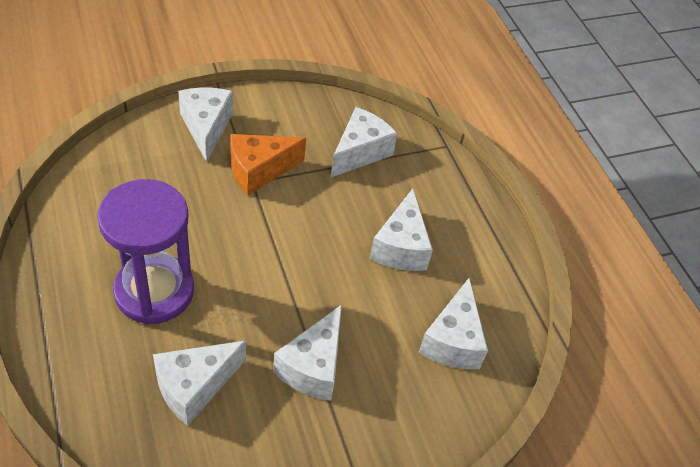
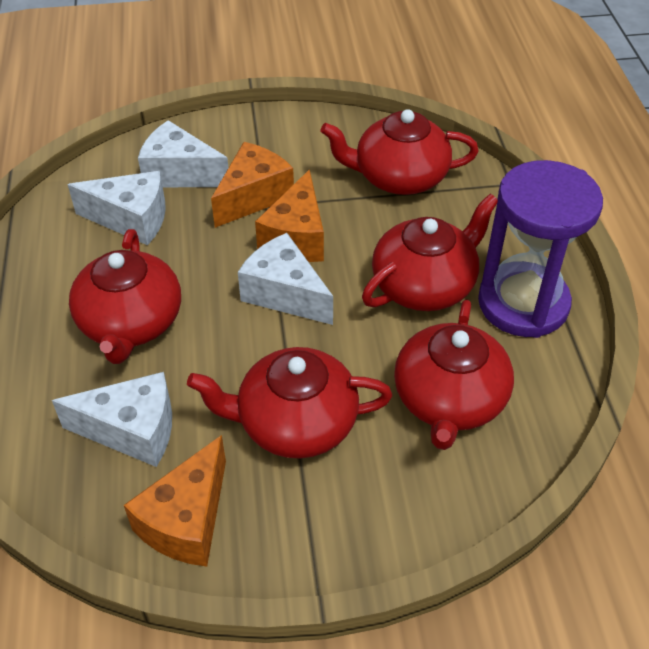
orange cheese: [230,134,306,195] = 1 -> [124,435,226,567] [211,142,294,228] [255,169,324,262] = 3
red teapot: none = 0 -> [69,229,181,364] [187,347,392,459] [321,109,479,195] [362,194,498,311] [394,300,514,450] = 5
white cheese: [153,340,246,426] [178,87,233,162] [273,305,342,401] [331,107,398,177] [370,188,433,271] [418,278,488,369] = 6 -> [52,372,172,467] [68,171,166,245] [138,120,228,187] [238,233,333,325] = 4

